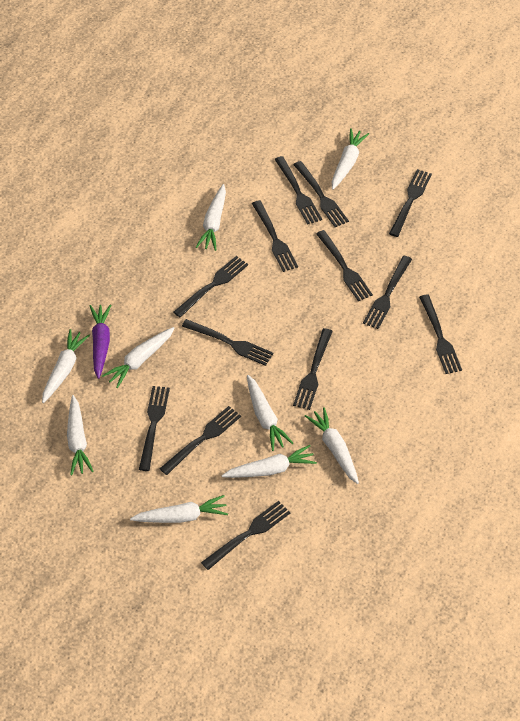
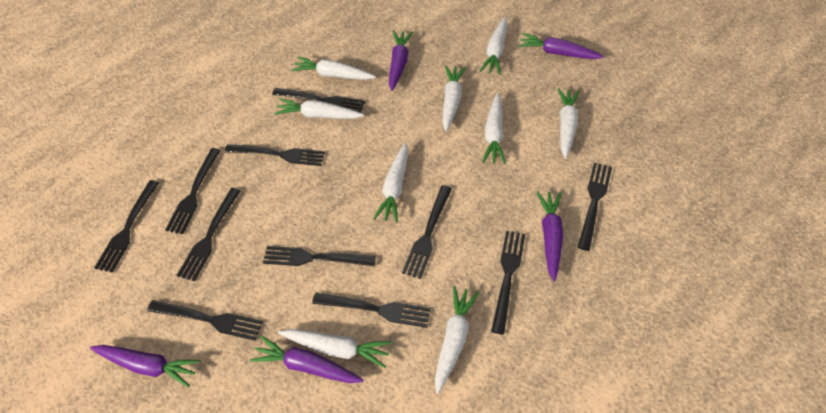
black fork: [139,386,170,471] [160,406,241,475] [174,256,248,318] [182,319,274,366] [201,501,291,570] [252,200,298,272] [275,156,322,225] [293,161,349,227] [293,328,333,410] [316,230,373,301] [363,256,412,329] [389,169,432,237] [419,295,462,374] = 13 -> [94,180,159,273] [147,300,263,341] [165,148,221,234] [176,188,241,281] [225,144,325,166] [263,246,376,266] [272,88,365,113] [312,293,431,328] [402,185,452,279] [491,231,525,335] [578,163,612,251] = 11
purple carrot: [90,304,111,379] = 1 -> [90,345,200,387] [249,336,364,383] [389,31,413,91] [518,33,604,59] [537,191,563,282] = 5

